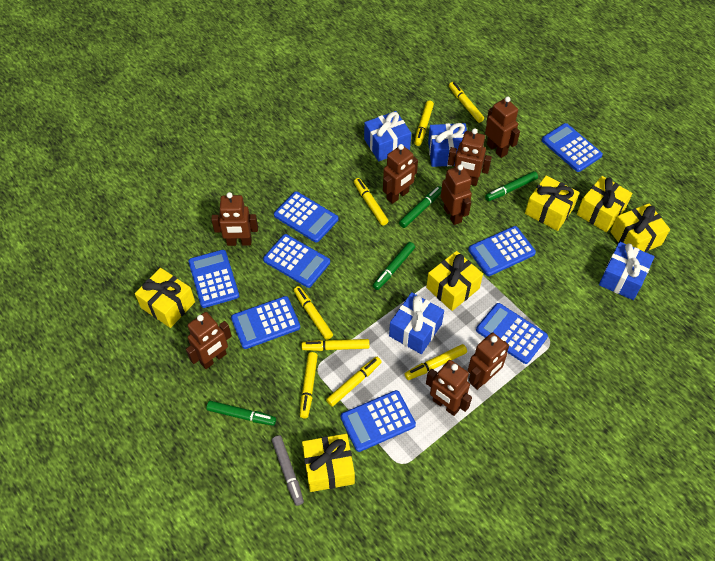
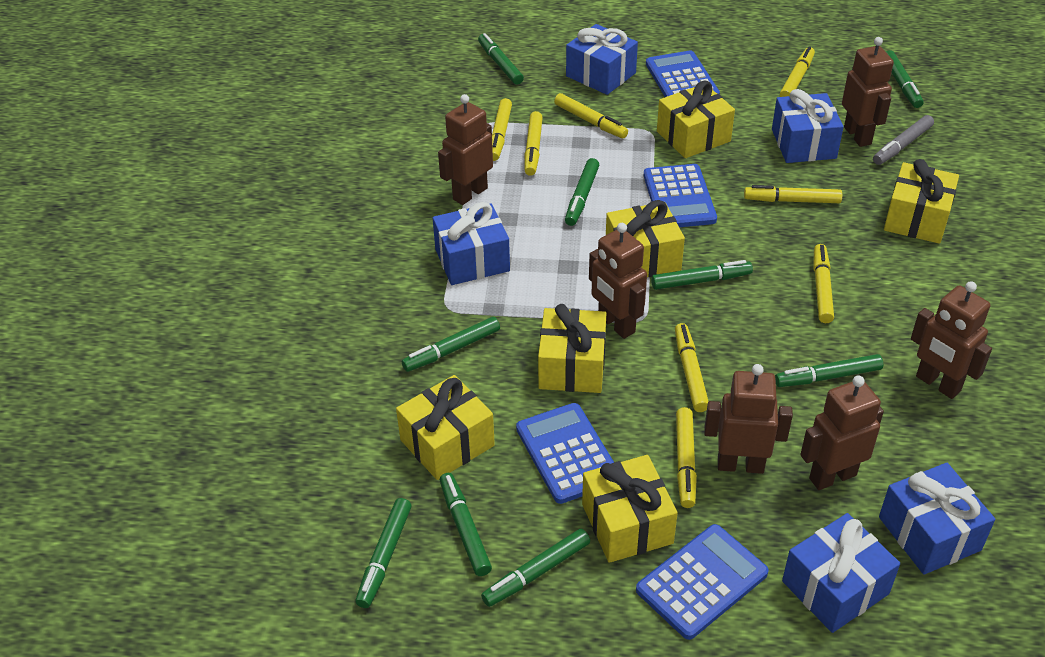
blue calculator: [188,250,239,308] [231,296,300,349] [263,234,330,288] [274,191,338,243] [341,390,416,452] [468,226,536,276] [476,303,548,364] [542,123,603,172] = 8 -> [516,403,614,504] [636,524,769,640] [644,164,717,227] [646,50,720,97] = 4
blue gift: [364,111,411,161] [389,292,444,354] [428,123,467,167] [599,242,655,300] = 4 -> [433,202,510,285] [566,24,638,95] [772,89,844,163] [782,513,900,633] [879,463,995,575] = 5
brown robot: [186,312,232,369] [211,192,258,246] [383,144,418,204] [426,360,472,416] [440,164,472,225] [448,128,492,186] [468,332,509,390] [485,97,520,158] = 8 -> [438,94,493,205] [589,223,647,339] [704,364,793,474] [800,375,884,490] [842,37,894,147] [911,281,992,399] = 6
green marker: [206,401,276,426] [373,242,415,290] [399,186,442,228] [485,171,538,201] = 4 -> [356,498,411,608] [402,317,500,372] [440,473,492,576] [478,33,524,85] [481,528,590,607] [565,158,599,226] [651,260,753,290] [775,354,883,387] [886,50,923,108] = 9

